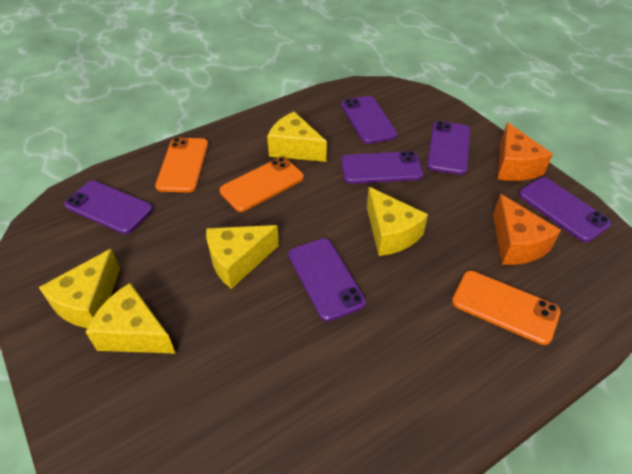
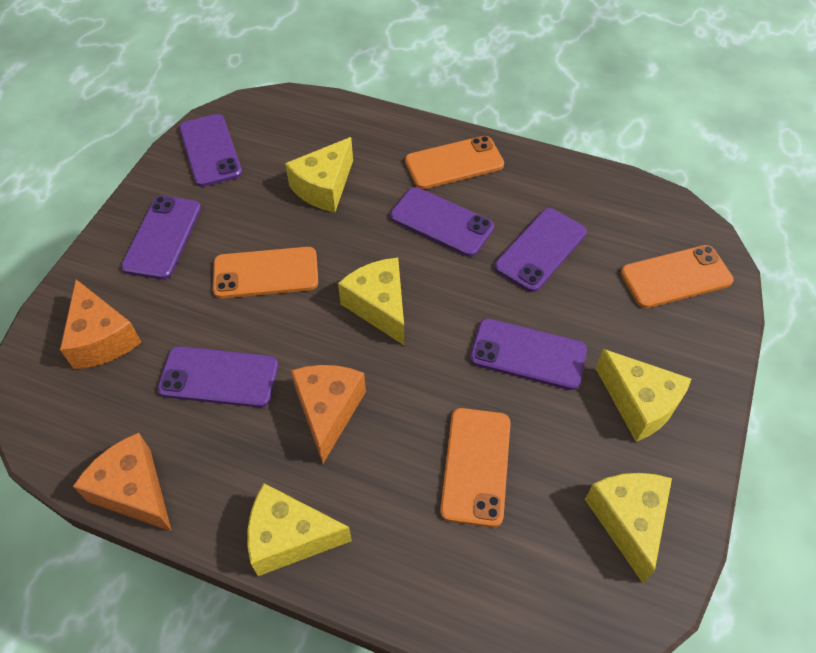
orange cheese: [493,194,561,265] [497,122,553,181] = 2 -> [60,279,142,369] [73,433,172,531] [291,365,366,463] = 3
orange phone: [155,138,208,193] [219,157,304,212] [452,271,561,345] = 3 -> [213,247,318,299] [405,136,504,189] [440,408,511,527] [621,245,734,308] = 4

